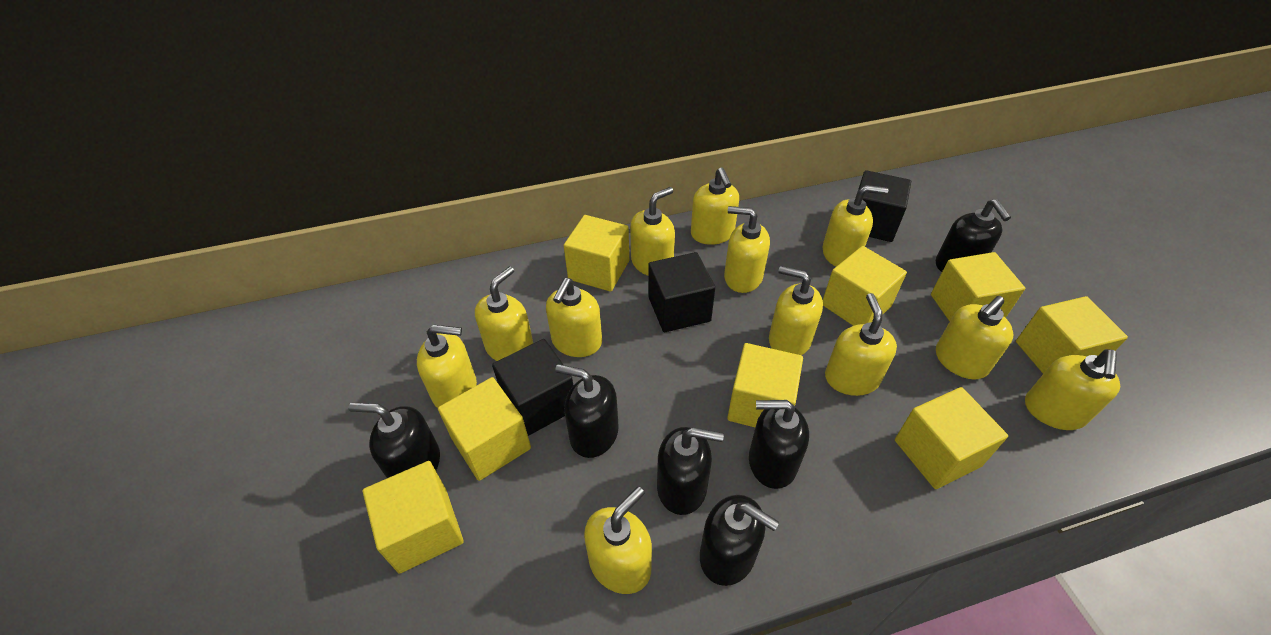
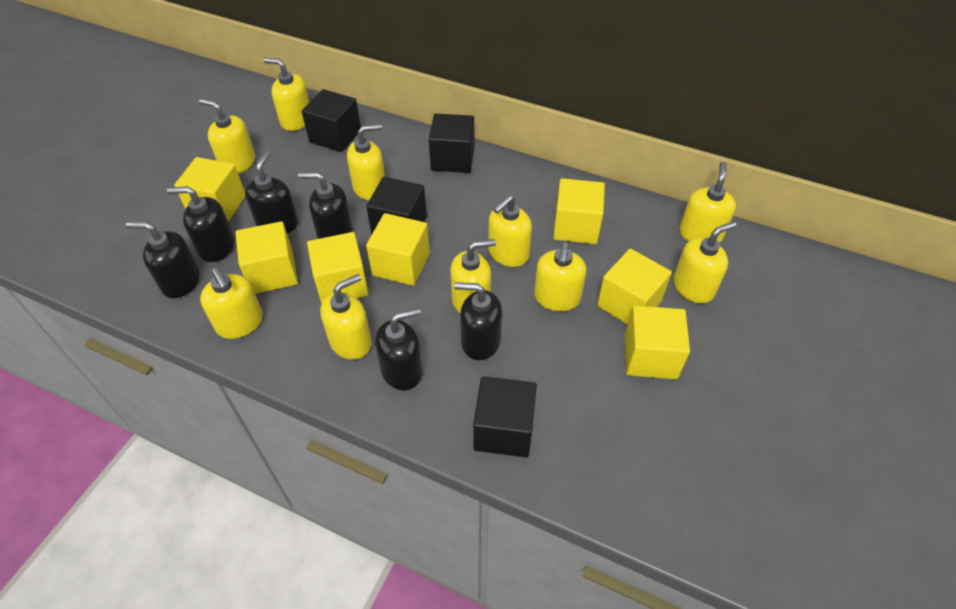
black cube: [492,339,573,436] [648,252,715,332] [858,170,911,242] = 3 -> [302,89,361,152] [366,177,427,235] [429,113,474,173] [473,376,537,457] = 4
yellow cube: [363,461,464,574] [438,377,531,481] [564,215,629,292] [727,343,803,427] [823,246,907,326] [895,387,1008,489] [931,252,1025,321] [1016,296,1128,374] = 8 -> [174,157,245,222] [235,221,298,294] [307,232,369,304] [366,213,430,286] [553,178,605,244] [597,249,672,325] [625,305,690,379] = 7
yellow soap dispenser: [417,325,477,408] [475,266,533,361] [546,278,602,357] [584,486,652,594] [630,187,675,276] [691,168,739,245] [724,206,770,293] [769,266,823,355] [822,185,888,266] [825,293,897,396] [936,296,1013,379] [1025,349,1120,430] = 12 -> [199,98,255,174] [200,268,263,339] [264,57,310,131] [320,274,372,360] [347,124,385,200] [451,239,496,313] [488,195,532,267] [534,242,586,311] [673,221,736,303] [679,162,736,243] = 10

